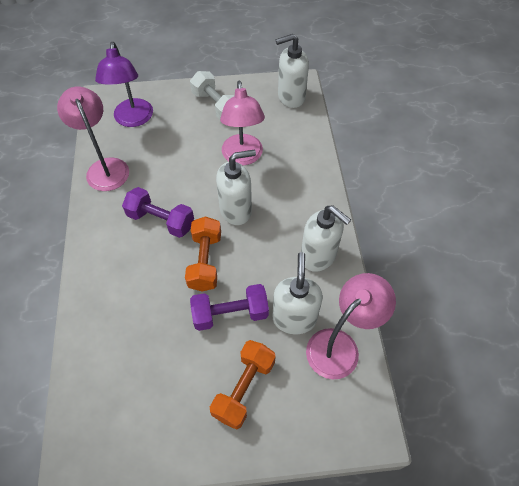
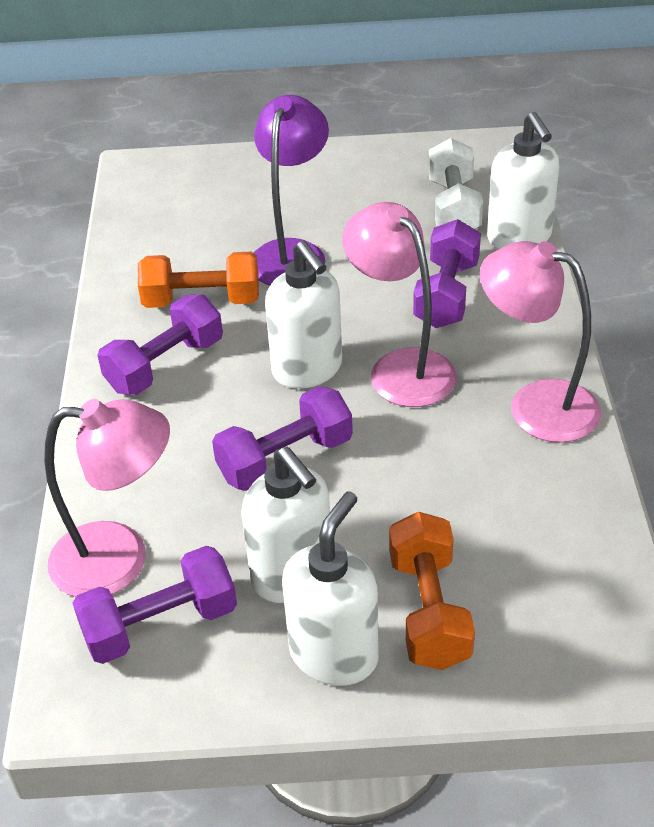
purple dumbbell: [122,187,194,238] [190,284,269,331] = 2 -> [73,546,237,664] [97,294,223,395] [212,386,353,491] [413,219,481,328] = 4

